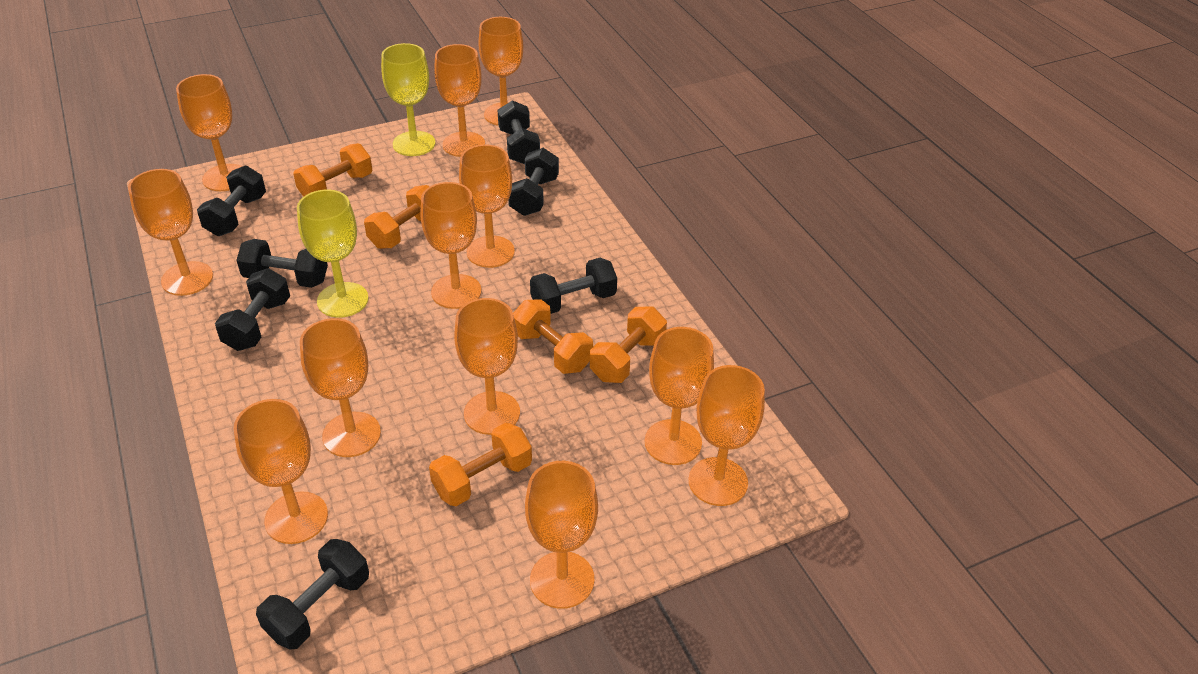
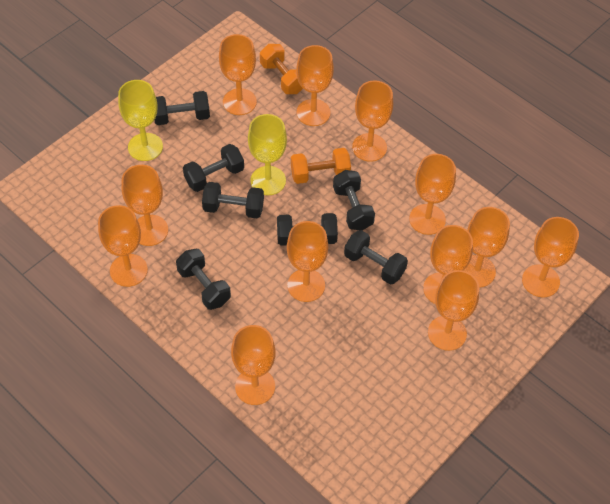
orange dumbbell: [293,143,372,197] [364,185,429,249] [429,423,532,506] [513,299,593,374] [590,307,667,383] = 5 -> [260,44,303,94] [291,148,351,184] = 2

